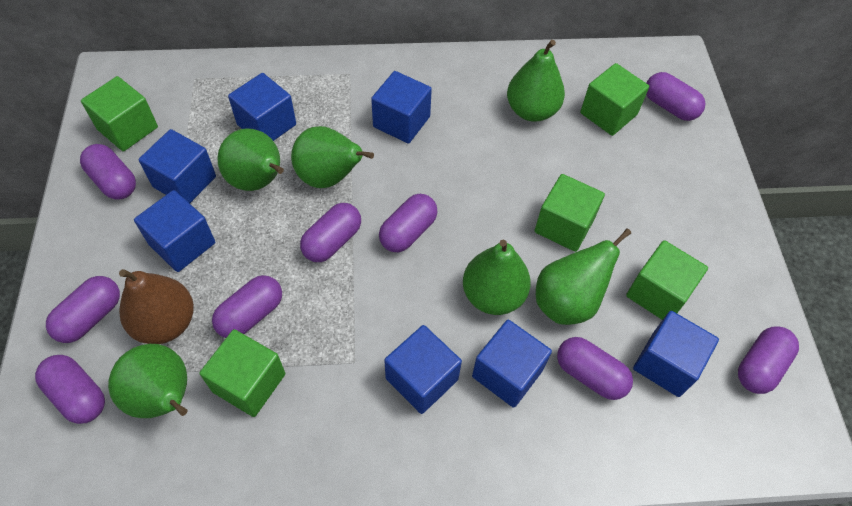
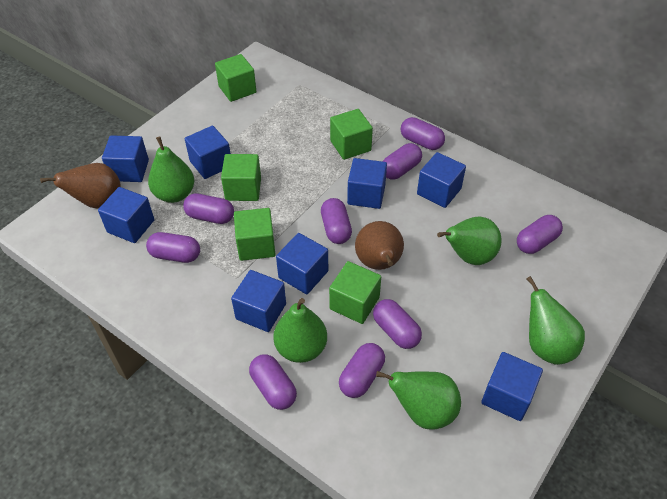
blue cube: [134,190,215,272] [139,129,216,203] [228,73,296,141] [371,71,432,144] [384,325,462,414] [472,320,552,408] [633,311,719,397] = 7 -> [98,187,155,243] [102,135,149,182] [185,126,231,179] [231,270,286,332] [276,233,328,294] [347,158,387,209] [417,152,466,208] [481,352,543,421] = 8
brown pear: [119,269,194,344] = 1 -> [40,163,121,209] [355,221,404,270] = 2
green pear: [108,344,187,418] [217,128,284,191] [291,126,374,188] [463,240,531,315] [507,40,565,122] [536,228,632,325] = 6 -> [148,136,194,203] [273,298,327,363] [376,371,461,430] [437,216,502,265] [527,276,585,365] = 5

